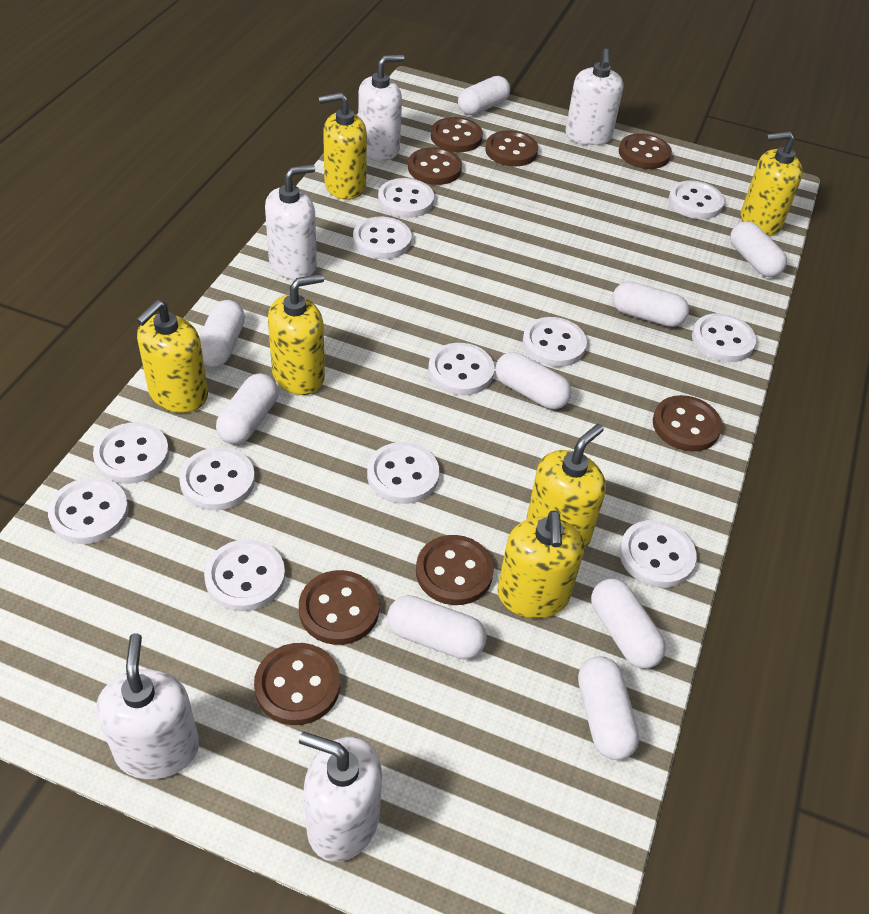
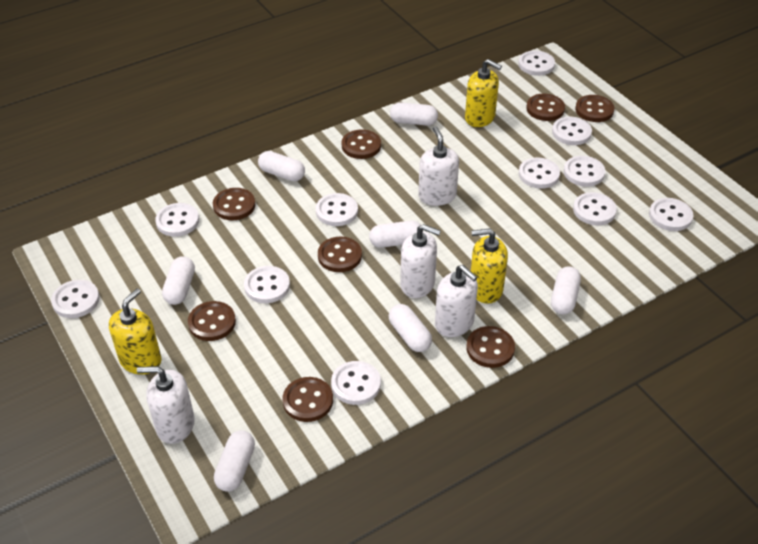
white button: [48,477,129,544] [93,422,169,484] [179,447,255,510] [204,539,285,611] [353,216,412,259] [367,442,439,504] [378,178,434,218] [428,343,494,395] [523,317,587,367] [619,520,697,588] [669,181,725,219] [692,313,756,362] = 12 -> [51,280,99,318] [155,203,199,237] [244,266,290,303] [316,193,358,226] [331,361,381,405] [518,51,555,76] [519,157,560,189] [552,117,592,145] [564,156,605,187] [573,192,617,225] [649,198,694,231] = 11
white capsule: [199,300,245,367] [216,373,279,444] [387,595,487,660] [458,76,510,115] [495,352,572,409] [578,656,639,760] [591,578,666,669] [612,281,689,327] [730,221,787,277] = 9 -> [162,256,195,305] [214,430,255,492] [258,151,305,181] [369,220,421,248] [389,304,432,352] [390,102,438,126] [551,266,581,314] = 7
white soap dispenser: [96,633,199,779] [265,164,317,280] [299,732,382,862] [358,55,404,160] [565,48,623,145] = 5 -> [137,366,195,444] [400,224,441,298] [418,126,459,206] [435,265,478,337] = 4
yellow soap dispenser: [136,300,208,413] [268,274,325,395] [319,93,367,200] [497,510,584,618] [527,424,606,549] [741,131,803,236] = 6 -> [109,288,161,374] [465,59,502,127] [471,228,508,304] = 3

